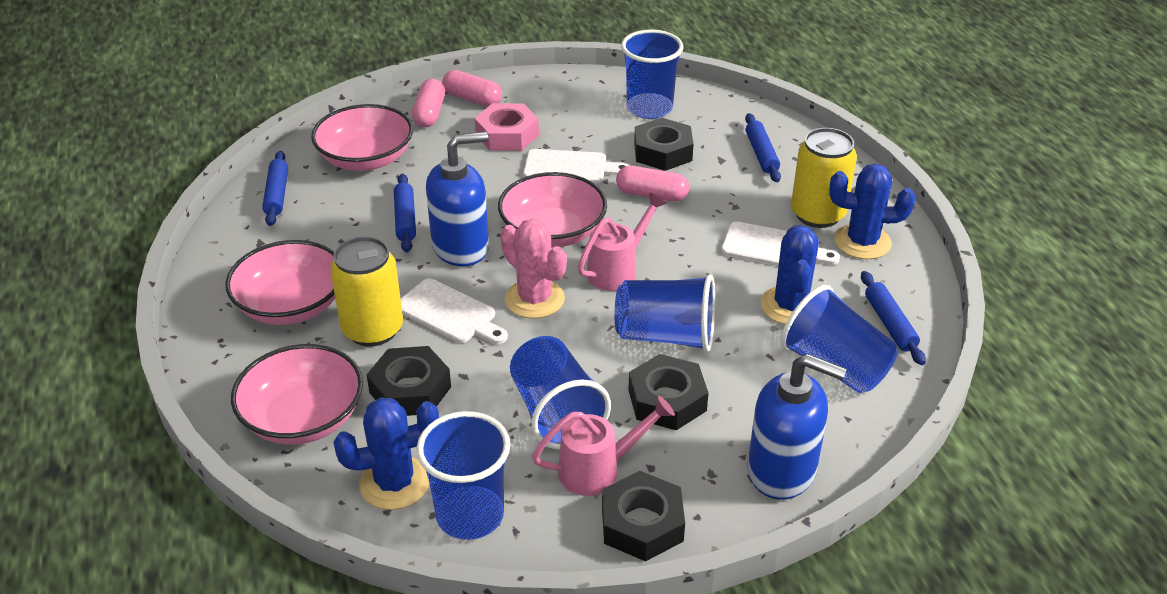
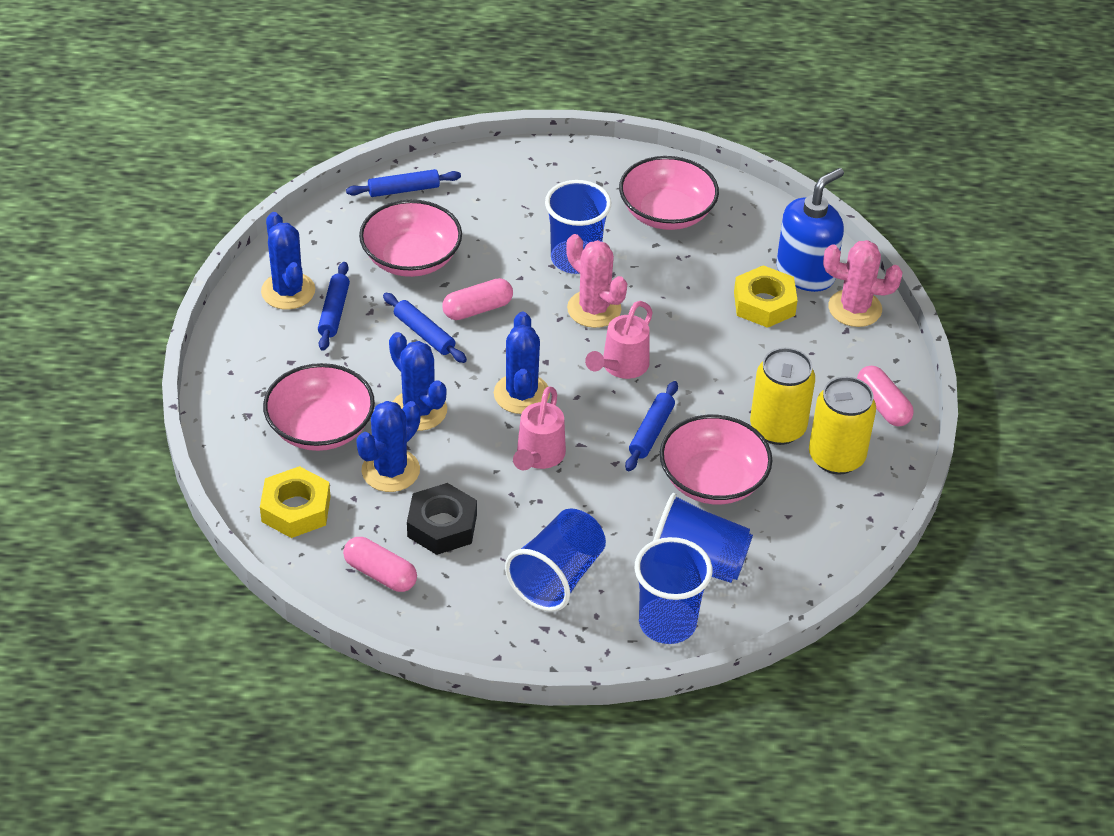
black nut: [367,346,451,416] [602,471,685,561] [628,354,709,430] [634,118,694,171] = 4 -> [407,483,477,555] = 1
blue cactus: [333,397,439,510] [761,225,819,325] [829,164,915,259] = 3 -> [261,212,315,310] [356,401,421,492] [389,332,447,431] [494,312,550,414] = 4
blue cup: [417,411,511,540] [510,336,611,449] [614,274,715,352] [621,30,684,119] [780,285,897,393] = 5 -> [505,508,606,612] [545,180,611,274] [635,537,712,644] [653,493,753,583] = 4
blue soap dispenser: [426,132,489,266] [748,354,847,500] = 2 -> [776,168,844,292] = 1
pink cactus: [500,219,567,319] = 1 -> [566,234,627,328] [823,240,903,327] = 2
pink nut: [475,103,539,151] = 1 -> none = 0
white cutting board: [401,278,508,344] [523,149,630,184] [721,222,840,266] = 3 -> none = 0
yellow nut: none = 0 -> [260,466,330,538] [734,265,798,328] = 2

